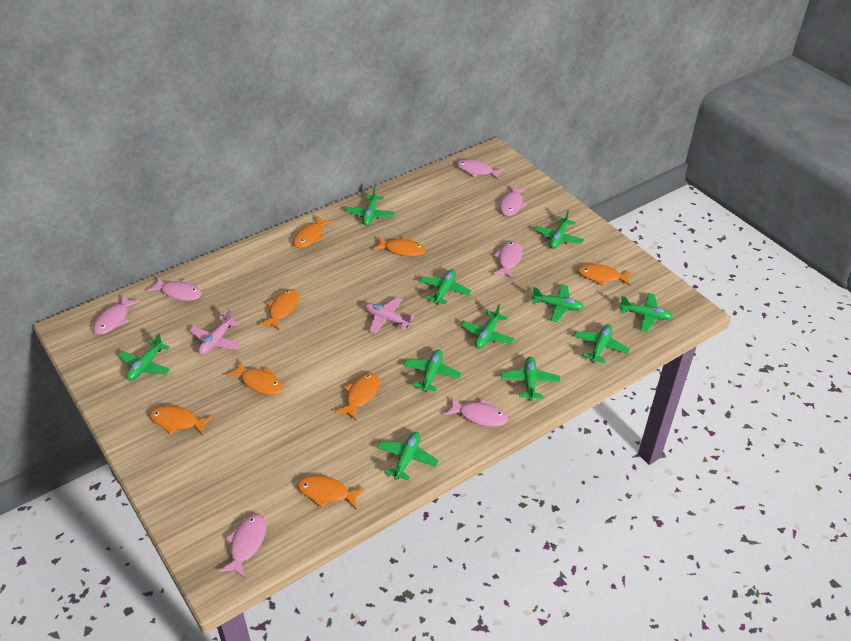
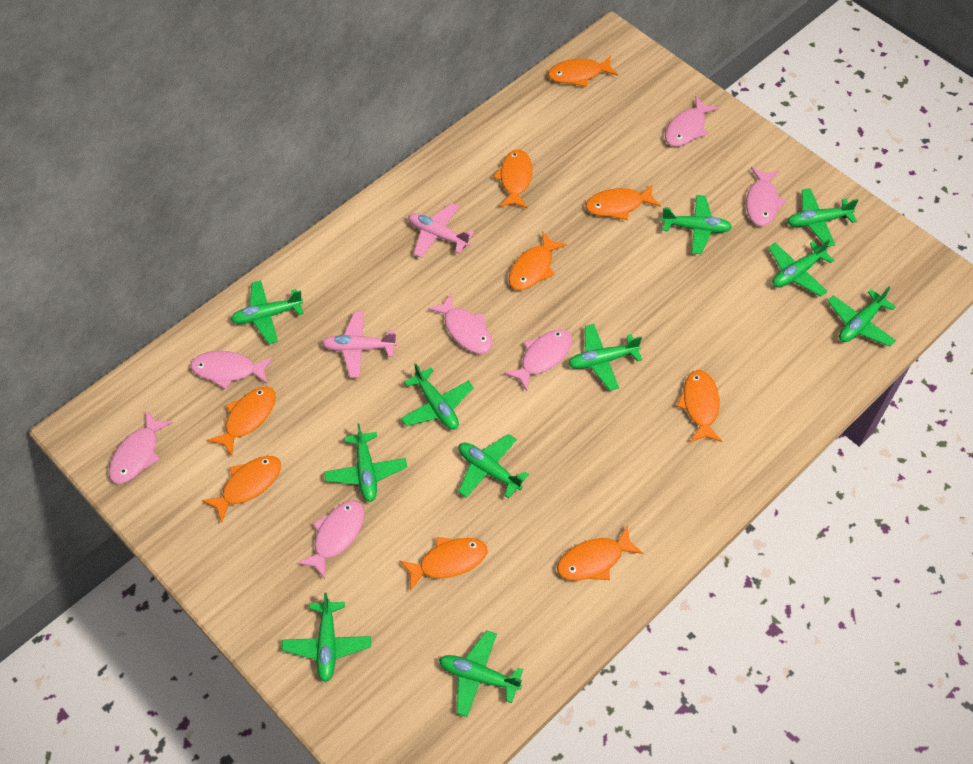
orange fish: [149,405,213,436] [226,361,283,395] [259,289,299,330] [293,216,333,248] [297,475,365,509] [335,373,380,421] [373,237,426,256] [577,264,632,286] = 8 -> [202,456,281,523] [207,387,276,456] [399,537,487,591] [493,149,533,209] [509,231,567,290] [548,56,618,87] [557,526,643,581] [585,184,661,220] [676,370,722,442] = 9

